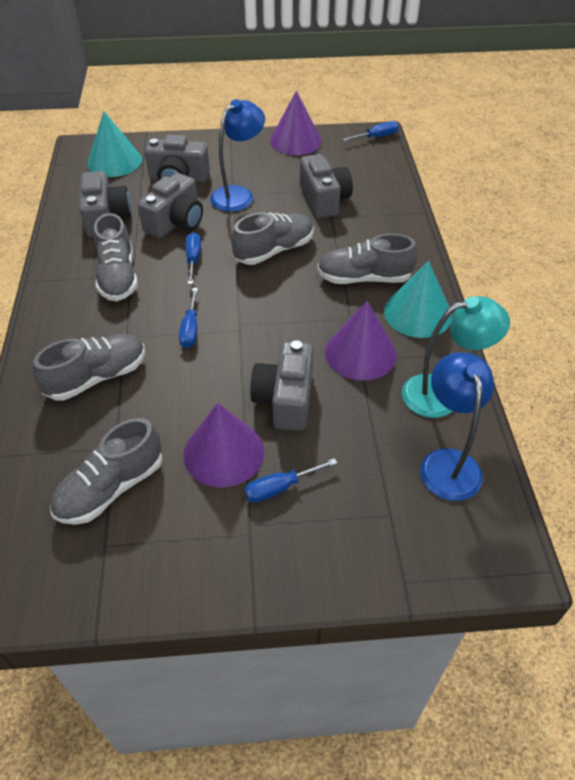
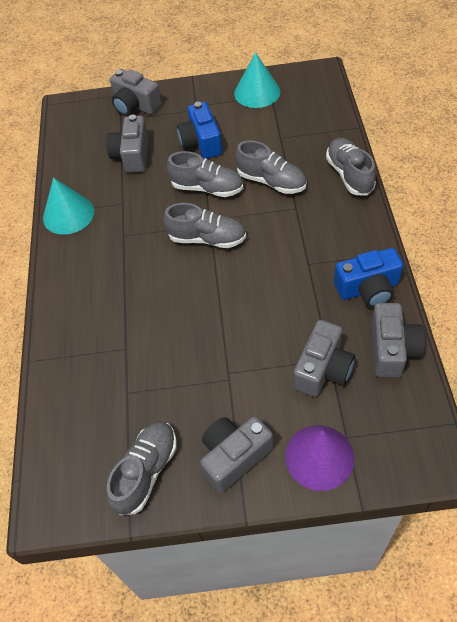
blue camera: none = 0 -> [177,102,222,159] [334,248,403,308] = 2
blue lamp: [210,99,265,212] [420,352,494,501] = 2 -> none = 0
blue screwdriver: [179,288,198,348] [186,232,201,284] [244,458,337,503] [343,121,399,141] = 4 -> none = 0
purple cone: [183,403,264,487] [270,91,322,155] [325,301,397,380] = 3 -> [285,425,354,491] = 1
turquoise lamp: [402,296,510,418] = 1 -> none = 0

